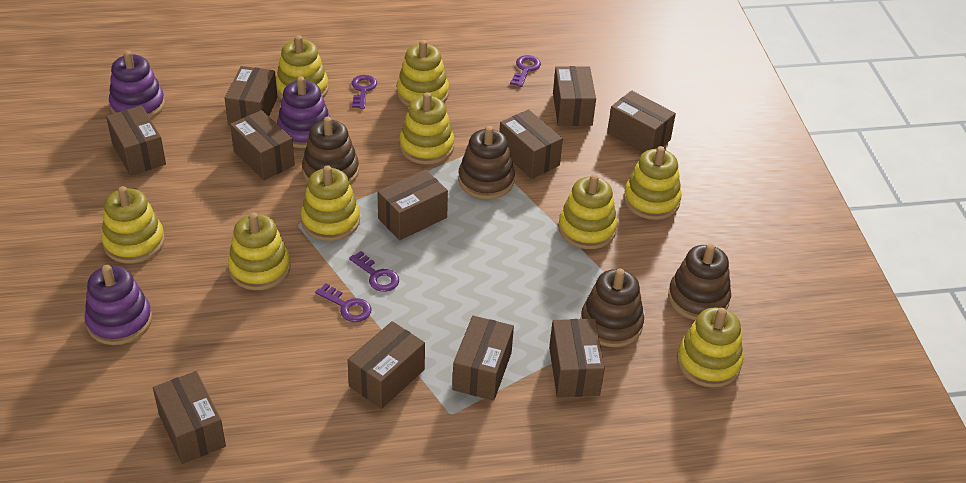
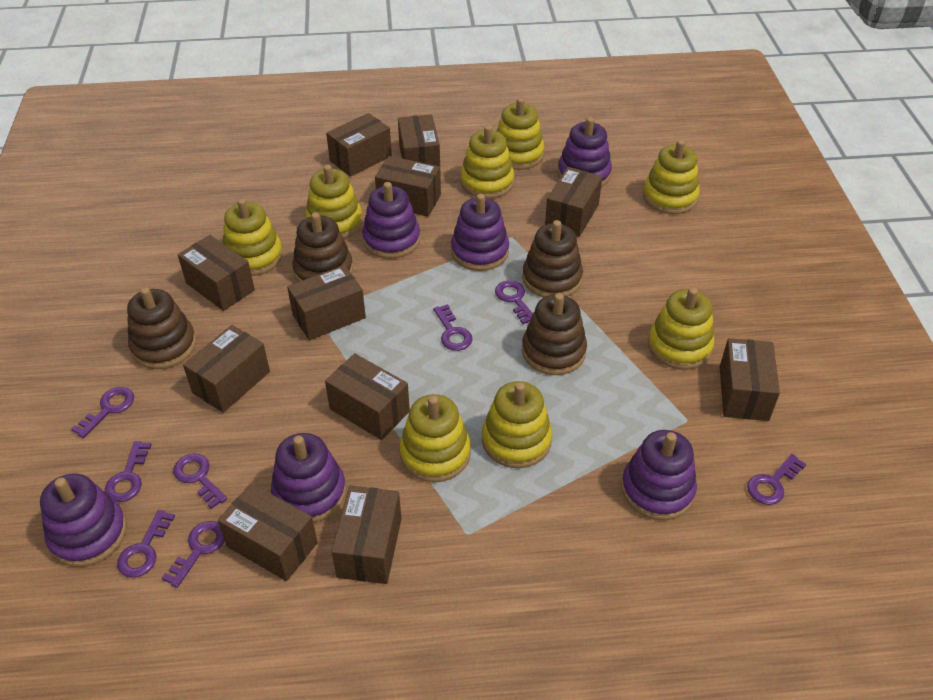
purple key: [315,283,372,322] [349,251,399,292] [351,75,377,109] [510,55,541,87] = 4 -> [71,387,134,438] [105,441,152,502] [117,510,175,578] [162,521,225,588] [173,454,227,509] [433,304,473,351] [495,280,533,324] [747,454,807,505] = 8
purple stacking toy: [84,265,152,345] [109,51,165,119] [277,76,330,148] = 3 -> [40,473,127,567] [271,433,346,523] [362,182,420,259] [451,194,509,271] [557,117,612,187] [621,430,697,520] = 6
yellow stacking toy: [101,186,165,264] [228,213,290,290] [276,35,329,99] [301,165,360,241] [397,40,449,107] [400,92,454,165] [558,174,618,249] [624,146,682,220] [677,307,743,388] = 9 -> [223,198,283,276] [305,165,363,239] [399,394,471,482] [460,125,514,199] [482,381,552,468] [497,98,545,170] [643,140,700,214] [648,288,715,370] = 8

